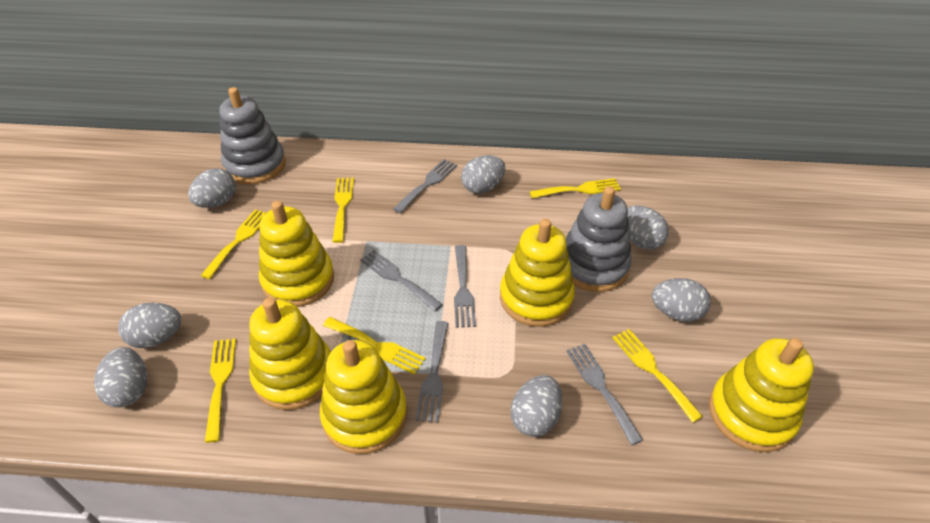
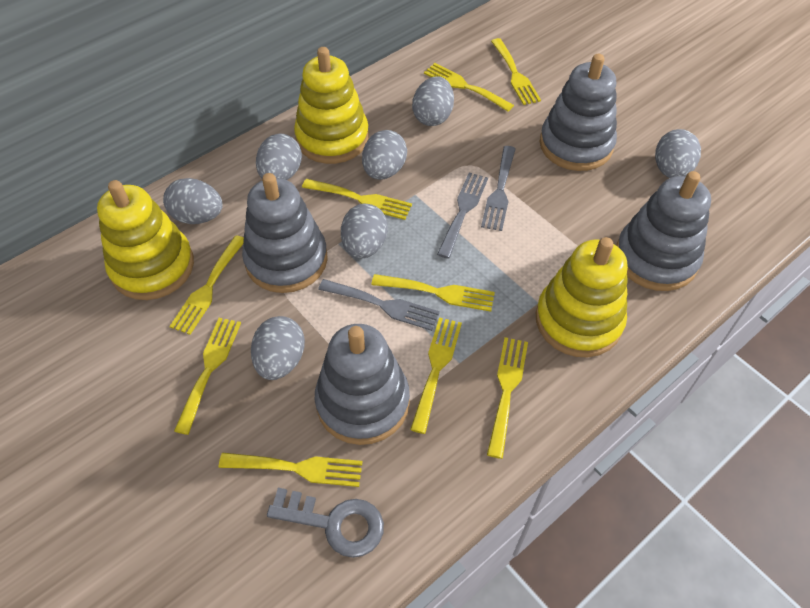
grey fork: [360,250,443,311] [393,159,457,214] [415,321,448,423] [454,245,476,328] [566,344,643,445] = 5 -> [318,279,440,331] [437,173,488,259] [481,146,516,231] = 3
grey key: none = 0 -> [267,488,384,558] = 1
grey stacking toy: [219,87,286,184] [566,186,632,292] = 2 -> [242,173,328,293] [315,324,410,445] [540,54,617,171] [616,171,711,291] = 4
yellow fork: [201,209,266,279] [205,338,236,443] [323,317,426,375] [332,178,354,243] [530,178,621,198] [613,329,703,423] = 6 -> [169,235,244,335] [174,318,241,435] [219,453,362,487] [302,179,412,220] [371,274,495,312] [410,317,462,434] [424,63,514,111] [487,337,528,459] [491,38,541,105] = 9
yellow stacking toy: [249,298,331,410] [259,201,334,307] [320,340,407,454] [500,219,575,327] [709,338,814,452] = 5 -> [97,180,194,300] [294,47,369,164] [536,237,628,357] = 3

